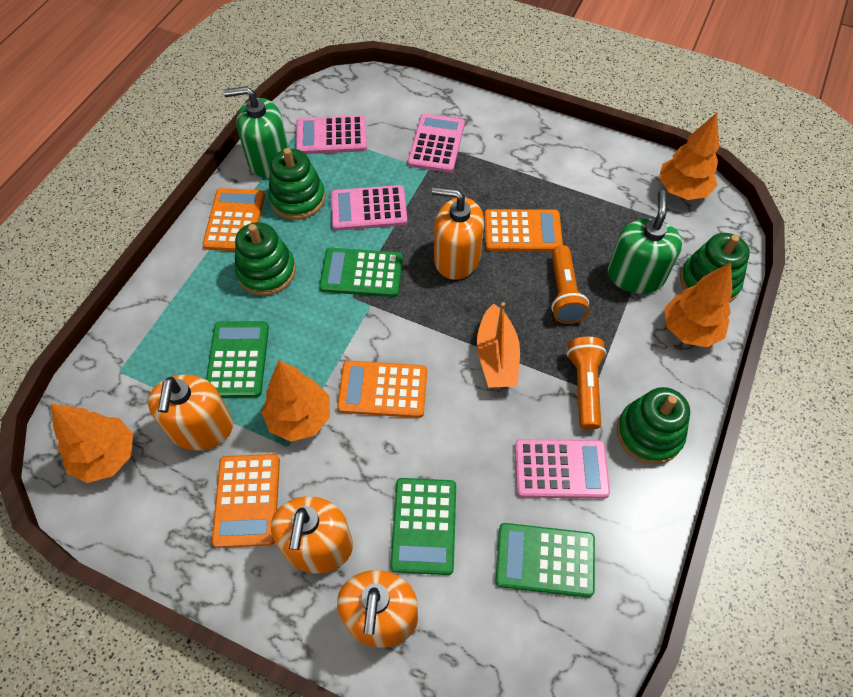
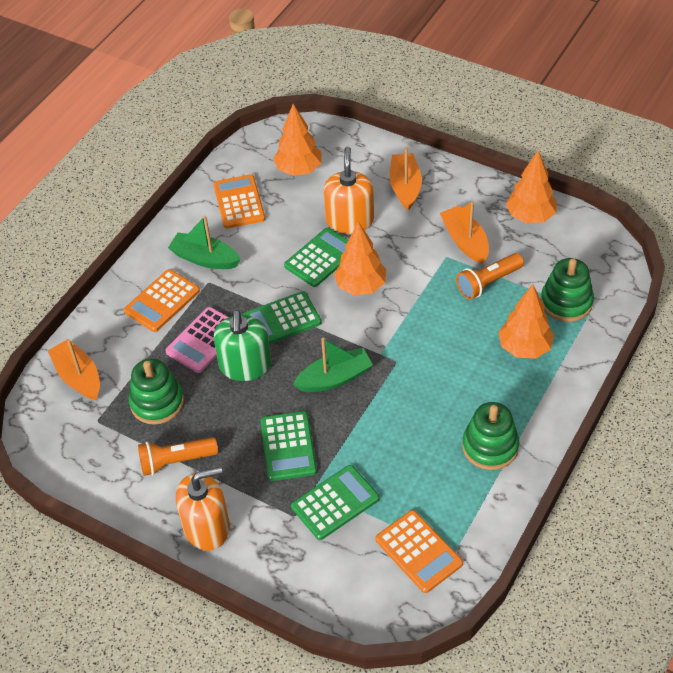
green boat: none = 0 -> [168,216,241,269] [293,338,373,392] = 2
green soap dispenser: [224,86,289,178] [608,190,682,294] = 2 -> [214,310,272,381] = 1
green stacking toy: [235,222,296,296] [268,148,325,220] [617,387,690,464] [680,233,750,303] = 4 -> [128,359,184,425] [462,402,519,470] [541,258,594,322] = 3
orange boat: [477,302,520,388] = 1 -> [48,339,100,400] [389,147,422,211] [440,201,489,264] = 3
orange calculator: [203,188,265,251] [212,454,280,548] [337,361,427,418] [484,209,563,252] = 4 -> [124,269,200,332] [213,174,265,229] [375,510,463,593] = 3
orange soap dispenser: [148,375,233,451] [271,496,353,574] [337,570,418,648] [432,187,484,280] = 4 -> [176,467,230,551] [324,147,374,234] = 2
pink calculator: [296,115,367,154] [331,185,407,231] [408,113,465,173] [515,439,610,499] = 4 -> [165,307,229,373] = 1

